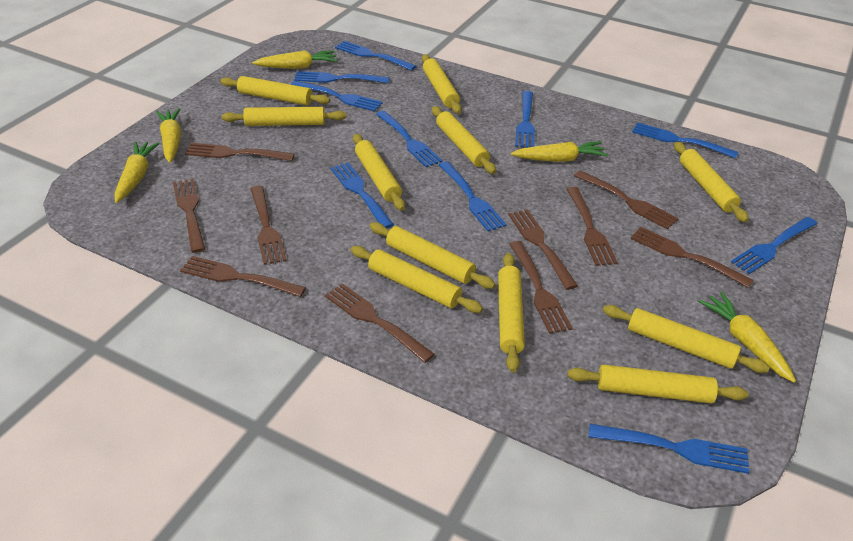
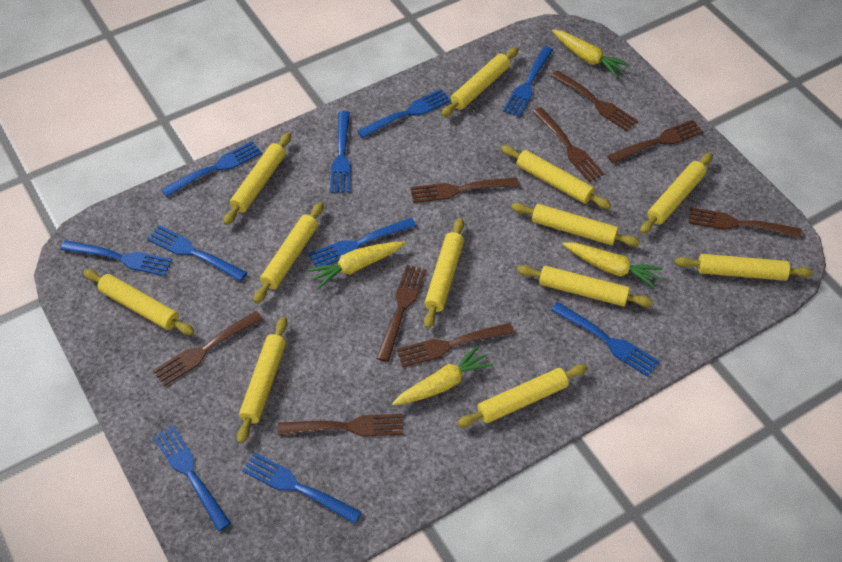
brown fork: [173,178,205,253] [180,256,306,297] [185,143,295,161] [250,186,287,265] [325,283,435,363] [508,209,578,290] [509,241,573,334] [567,187,618,266] [574,170,679,229] [630,227,754,288] = 10 -> [153,311,263,386] [278,414,403,437] [376,265,426,362] [396,323,514,367] [410,177,519,203] [533,107,605,182] [551,70,638,131] [607,120,703,163] [688,207,801,238] = 9
yellow carrot: [115,141,160,203] [156,108,181,163] [252,50,338,69] [511,141,608,162] [698,292,796,383] = 5 -> [307,242,405,289] [392,345,493,406] [552,29,630,78] [562,242,663,288] = 4
yellow rolling pin: [220,76,330,105] [222,107,346,126] [351,246,483,313] [353,134,405,211] [370,222,496,289] [422,54,462,114] [432,106,496,174] [498,253,525,372] [567,364,748,403] [603,305,770,373] [674,142,749,222] = 11 -> [83,269,194,335] [223,132,291,225] [237,317,288,444] [253,202,324,304] [424,218,464,329] [441,47,519,117] [457,364,588,427] [501,145,611,209] [511,203,640,247] [517,265,653,307] [640,153,713,234] [675,254,813,281] = 12

